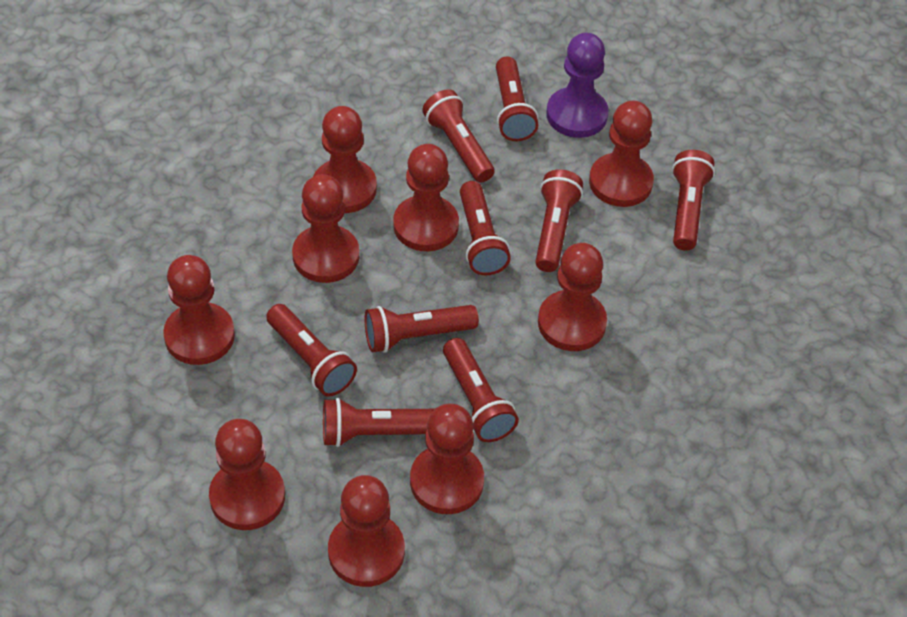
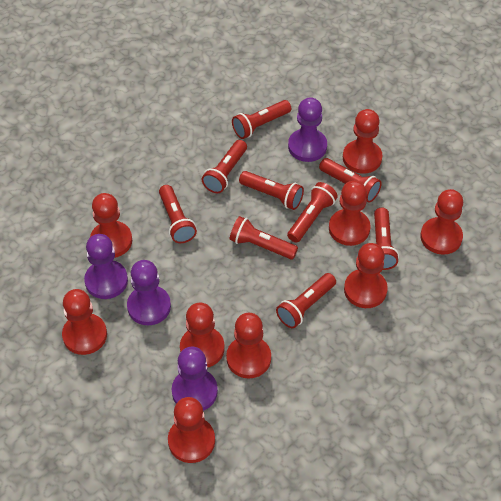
purple pawn: [546,33,609,138] = 1 -> [84,234,128,299] [127,260,171,325] [172,346,218,411] [288,97,327,162] = 4

